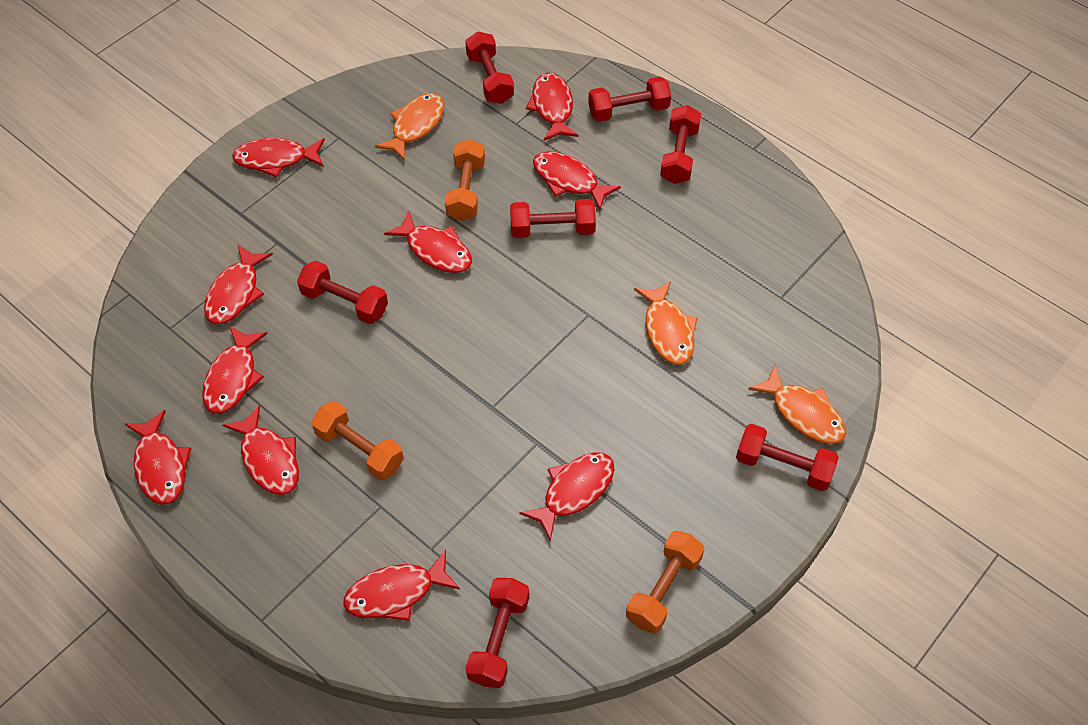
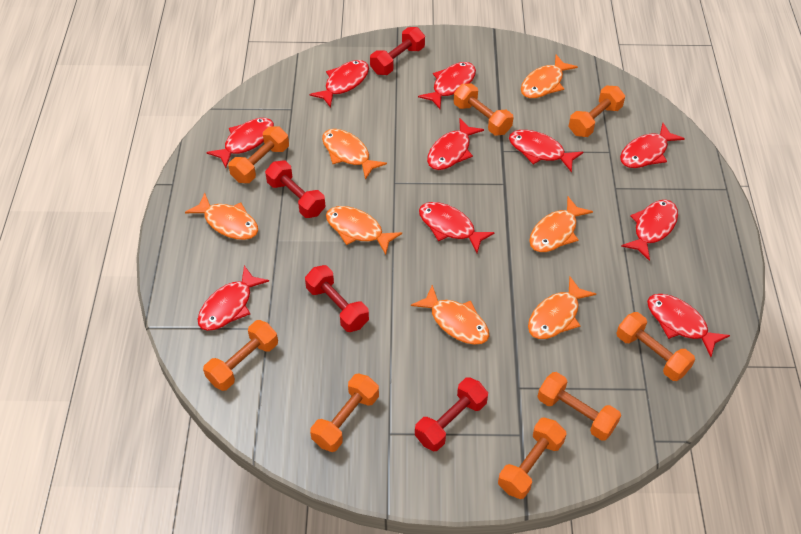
orange dumbbell: [311,401,404,480] [445,139,485,221] [626,531,704,634] = 3 -> [203,320,278,391] [228,126,289,183] [310,373,379,452] [454,83,513,136] [498,417,566,499] [537,372,621,441] [569,86,625,137] [616,312,695,381] = 8
orange fish: [375,93,445,161] [634,281,698,365] [748,365,846,444] = 3 -> [185,193,258,240] [322,129,387,180] [326,206,402,255] [411,285,489,345] [521,55,578,98] [528,277,596,339] [529,197,593,252] = 7
red dumbbell: [297,261,388,324] [465,32,514,104] [466,578,530,688] [510,199,596,238] [588,77,671,122] [660,105,701,184] [736,424,839,491] = 7 -> [265,160,326,218] [305,265,369,332] [370,27,425,75] [415,377,488,451] = 4

